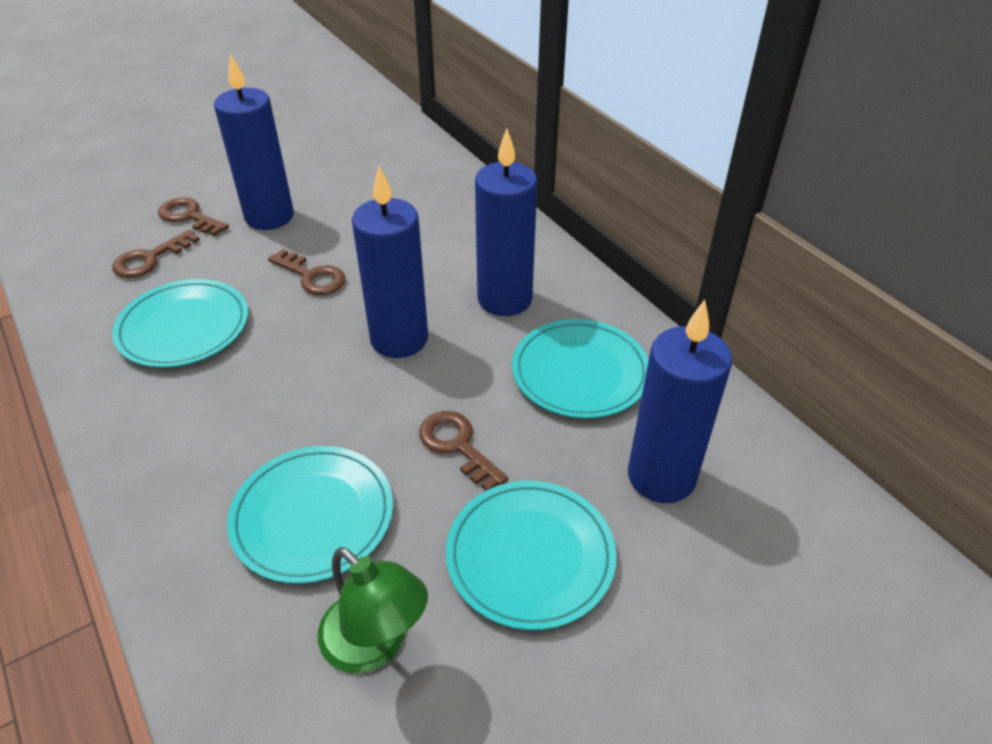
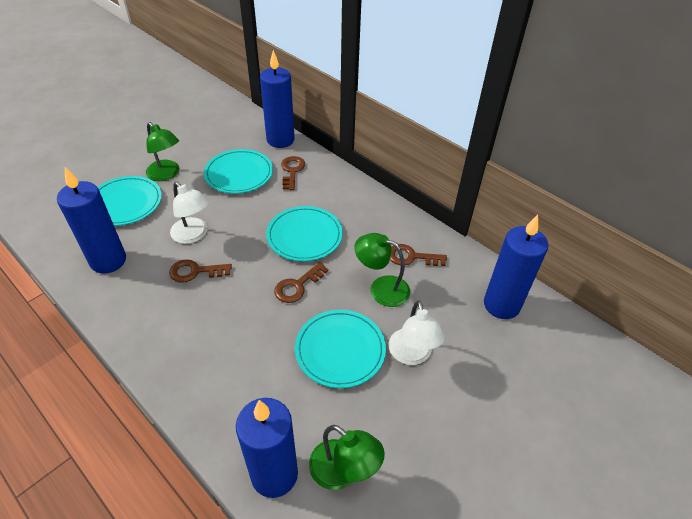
green lamp: [318,547,428,673] = 1 -> [146,122,179,181] [309,425,385,490] [354,233,410,307] = 3
white lamp: none = 0 -> [170,182,209,244] [389,300,444,365] = 2

